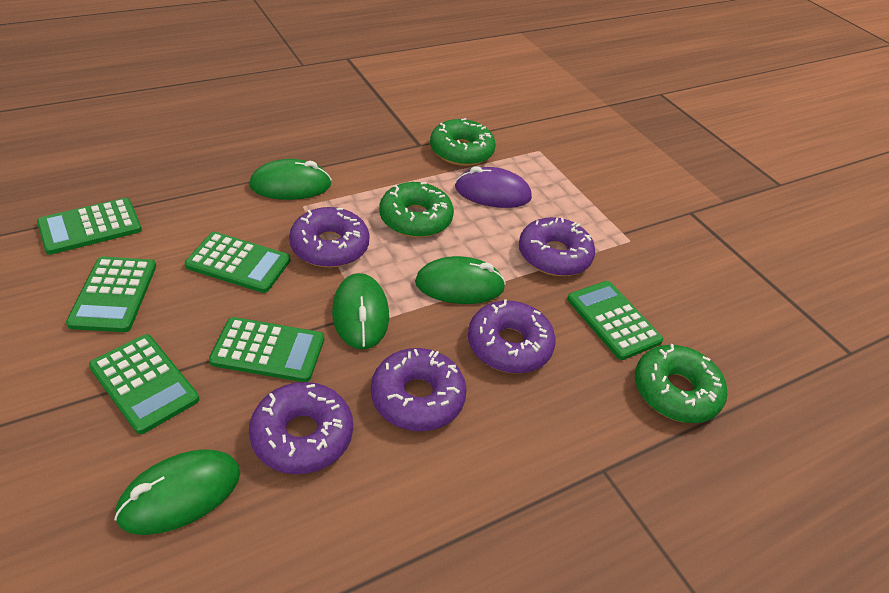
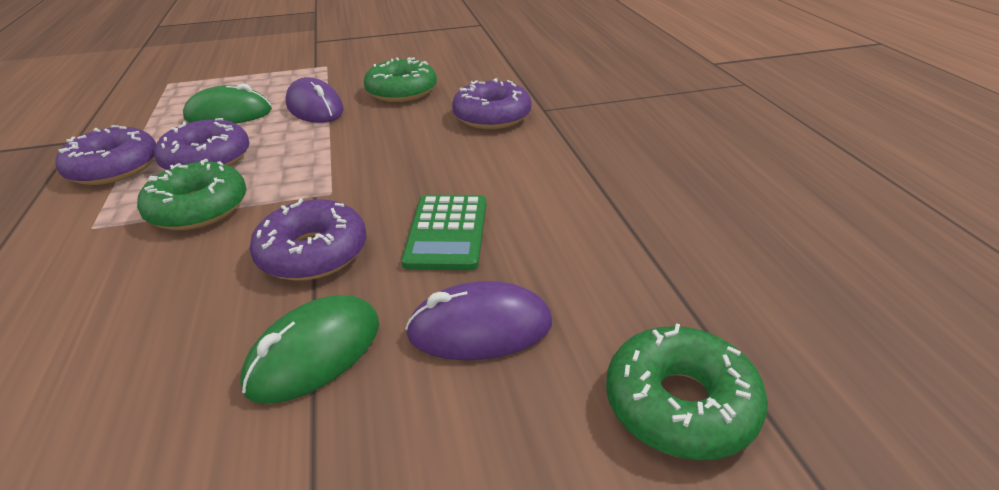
green calculator: [37,198,142,255] [66,256,156,332] [89,334,199,434] [185,232,291,293] [209,317,324,382] [567,281,663,360] = 6 -> [401,195,486,270] = 1
green mouse: [114,449,240,535] [249,159,332,200] [332,273,389,350] [415,256,506,304] = 4 -> [183,83,272,124] [240,295,379,404] = 2
purple donut: [249,382,353,474] [289,207,370,268] [371,348,467,431] [468,299,556,373] [519,217,595,276] = 5 -> [56,125,156,185] [154,118,250,170] [249,198,367,281] [452,78,532,129] = 4
purple mouse: [455,166,532,208] = 1 -> [285,77,344,123] [405,281,552,360] = 2

